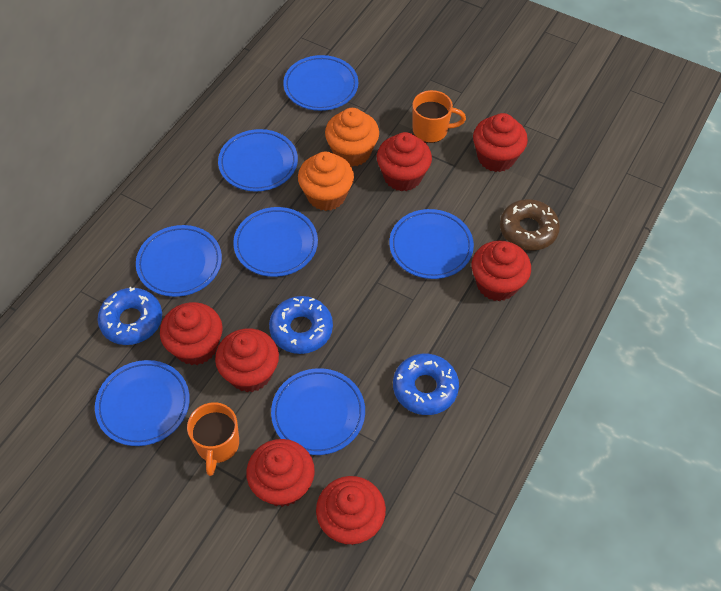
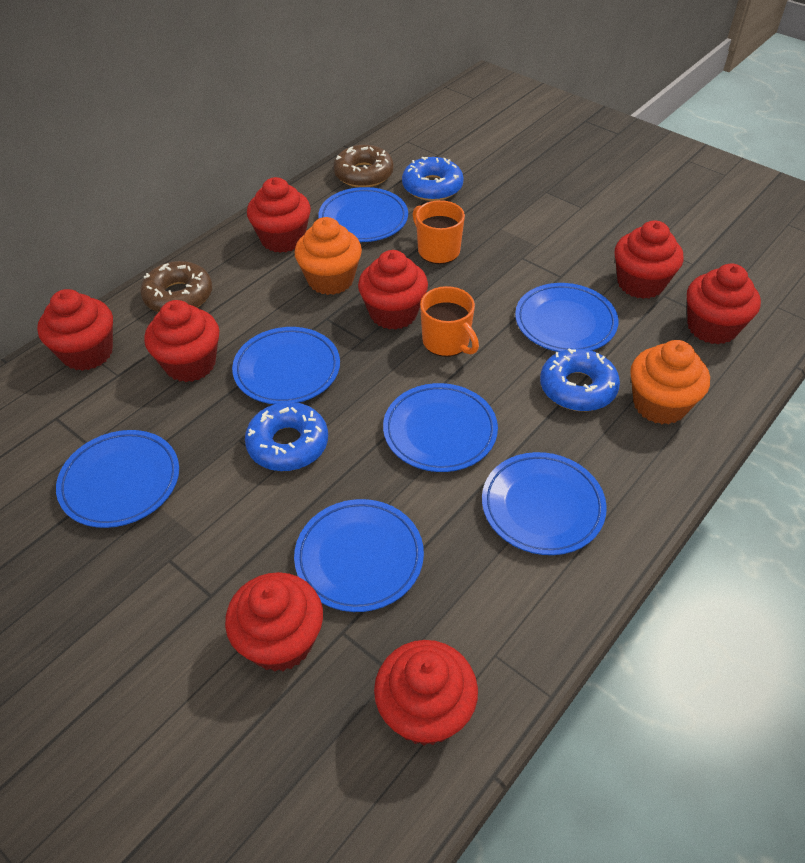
brown donut: [500,199,560,250] = 1 -> [140,261,212,312] [333,145,394,187] = 2
red cupcake: [160,302,223,365] [215,328,279,392] [246,439,315,507] [316,476,386,545] [377,132,432,191] [472,241,531,301] [473,113,528,172] = 7 -> [37,289,113,371] [144,300,220,382] [225,572,323,672] [247,177,311,253] [358,250,428,330] [374,640,478,746] [615,220,684,299] [687,264,761,344] = 8

